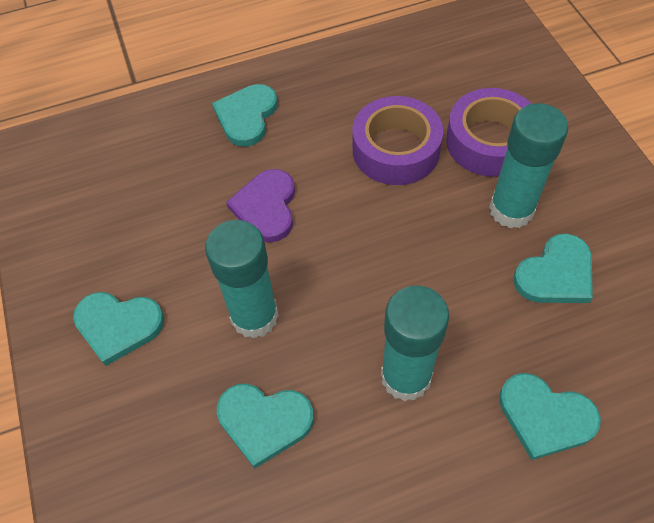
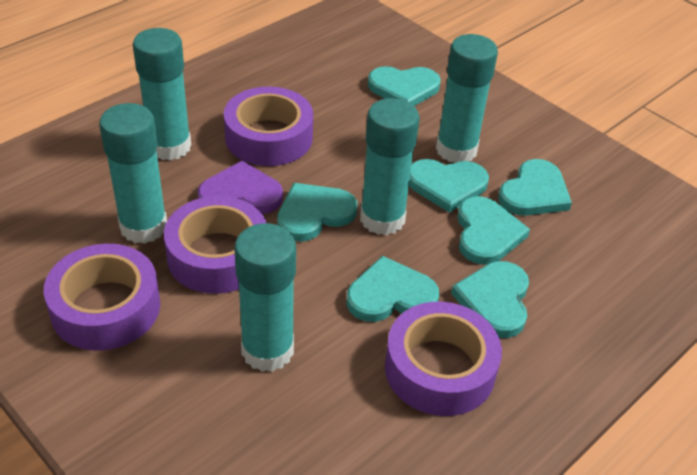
purple tape: [353,96,443,185] [446,88,532,177] = 2 -> [44,244,160,351] [164,196,267,294] [224,87,313,166] [385,302,502,416] = 4
turquoise glue stick: [205,220,279,339] [381,286,449,401] [489,103,568,229] = 3 -> [99,103,167,244] [133,28,191,161] [234,223,296,372] [360,98,420,235] [436,34,498,163] = 5
turquoise heart: [73,292,164,366] [212,84,278,147] [217,384,314,468] [499,373,601,460] [513,233,593,303] = 5 -> [277,183,357,242] [346,256,439,322] [368,66,441,106] [409,159,489,213] [451,261,529,338] [457,196,530,265] [498,159,572,216] = 7

